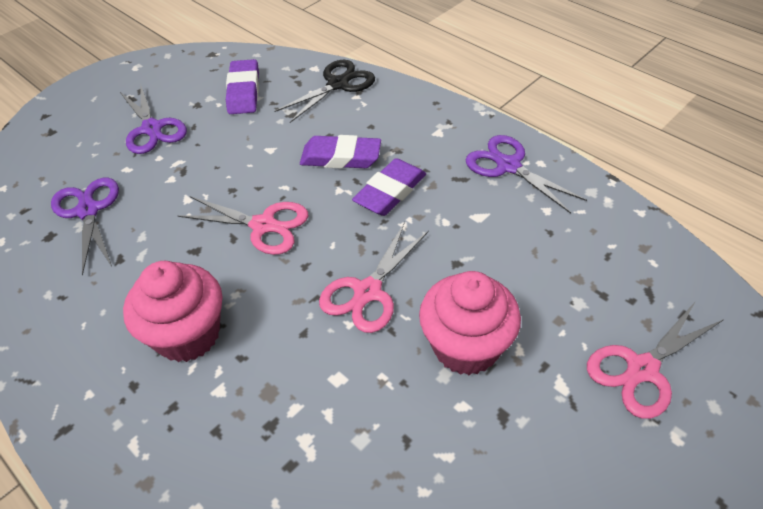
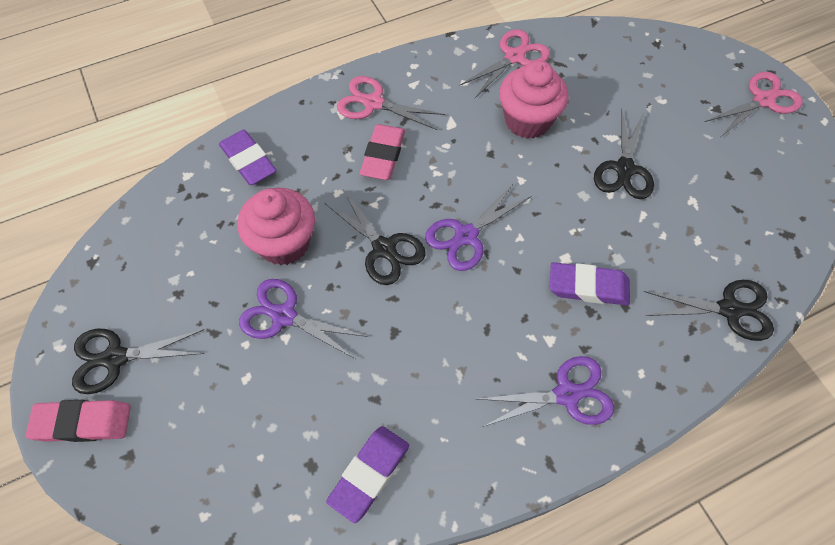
black scissors: [274,60,375,123] = 1 -> [72,329,205,394] [325,189,425,285] [594,109,654,199] [643,280,774,341] = 4
pink eraser: none = 0 -> [26,400,131,442] [360,124,405,180] = 2

